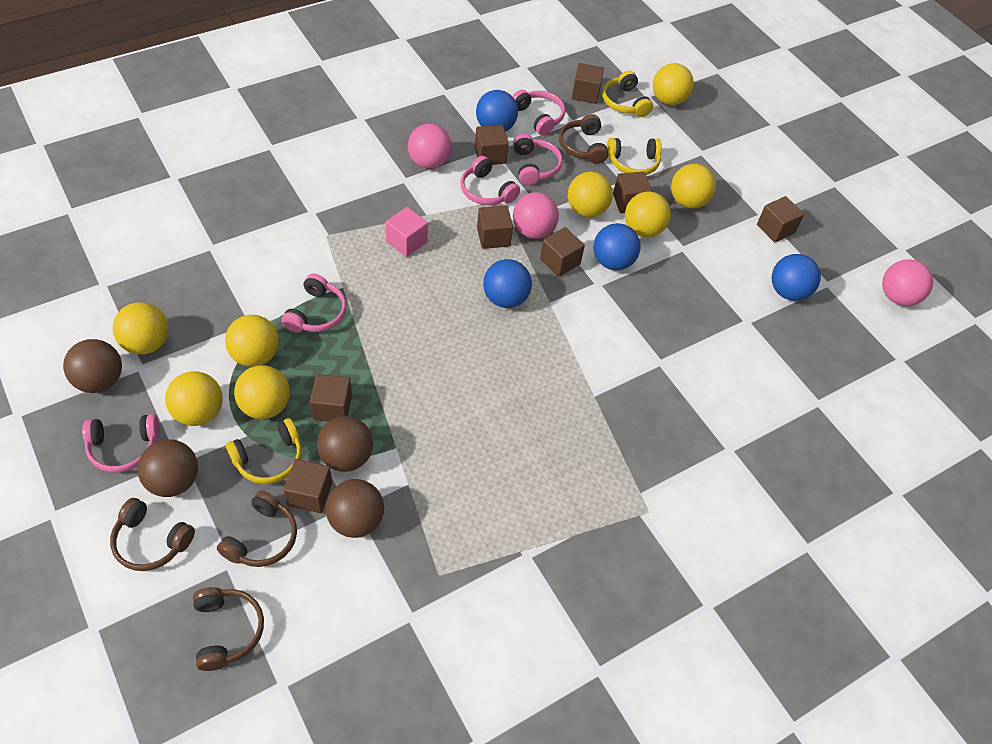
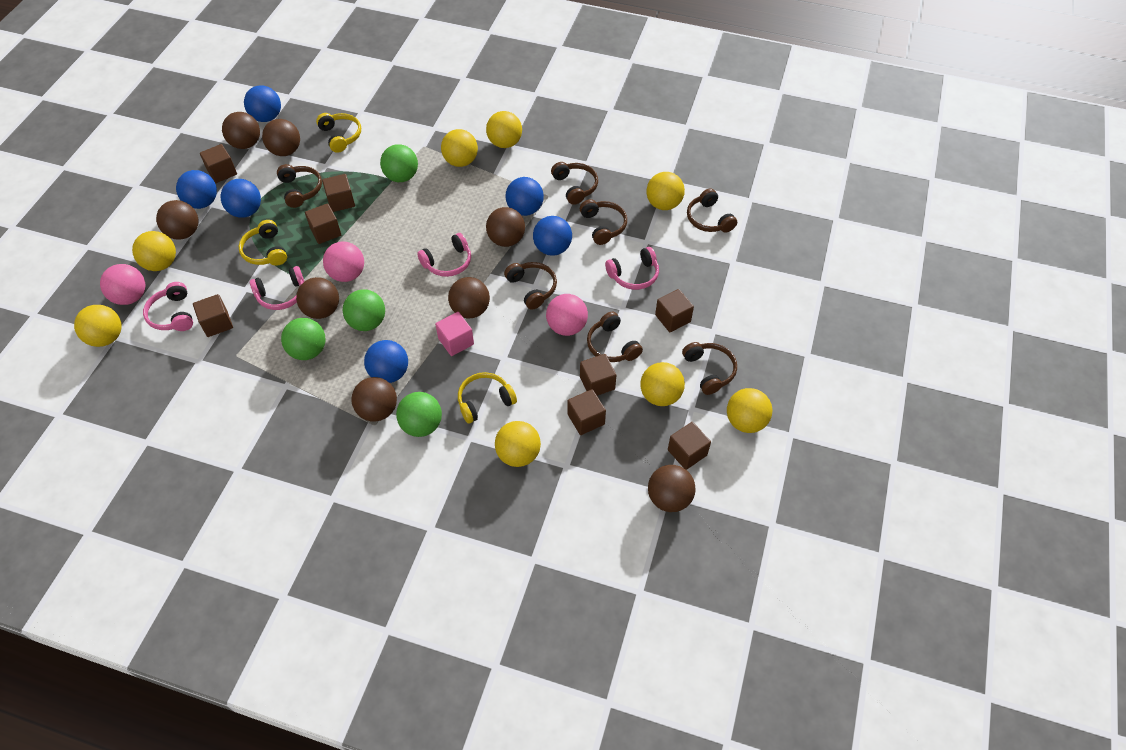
blue ball: [476,90,518,132] [483,259,532,308] [593,223,641,270] [772,254,821,301] = 4 -> [176,170,217,209] [221,179,261,218] [244,85,281,122] [364,340,408,383] [505,177,544,216] [533,216,572,256] = 6
brown ball: [63,339,122,393] [137,439,198,497] [317,416,373,472] [326,479,384,538] = 4 -> [156,200,199,240] [222,112,260,149] [262,119,300,156] [296,277,339,319] [351,377,397,422] [448,277,490,318] [486,207,525,247] [648,465,695,512] = 8
brown headphones: [110,498,195,571] [193,587,264,671] [217,490,297,567] [559,114,609,164] = 4 -> [277,164,322,208] [504,262,557,310] [551,162,598,205] [580,199,627,245] [587,311,643,362] [682,342,737,395] [687,188,737,233] = 7
green ball: none = 0 -> [281,318,326,360] [343,289,385,331] [380,144,418,182] [396,392,442,437] = 4
pink headphones: [82,414,160,473] [281,273,347,333] [461,156,520,205] [512,90,565,135] [513,134,562,185] = 5 -> [143,282,193,331] [250,266,304,310] [417,233,471,277] [605,247,659,290] = 4

